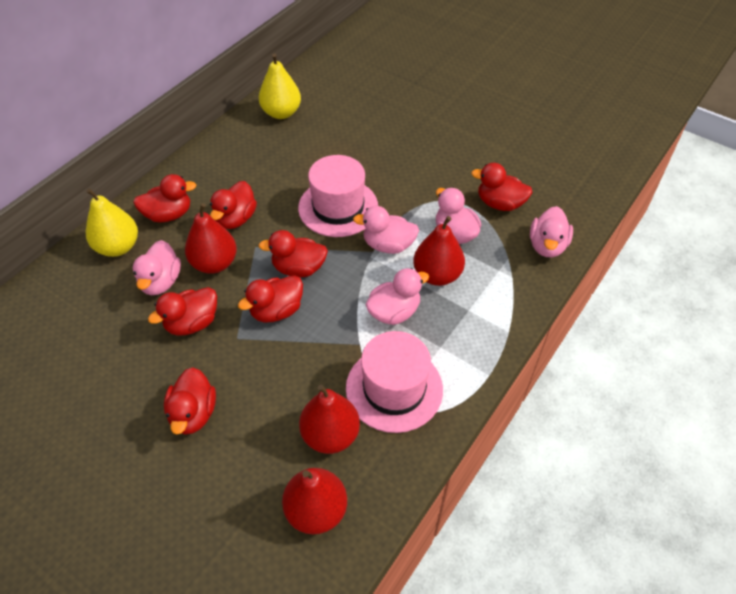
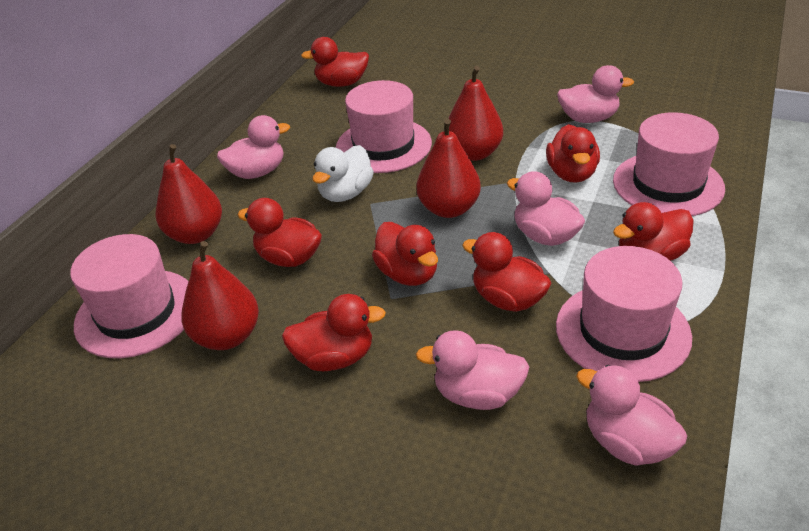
pink hat: [298,155,378,237] [346,331,443,433] = 2 -> [70,234,189,358] [336,80,432,173] [556,246,692,382] [613,112,725,216] = 4
white duck: none = 0 -> [313,145,374,202] = 1
yellow pear: [86,188,138,257] [259,53,301,119] = 2 -> none = 0

